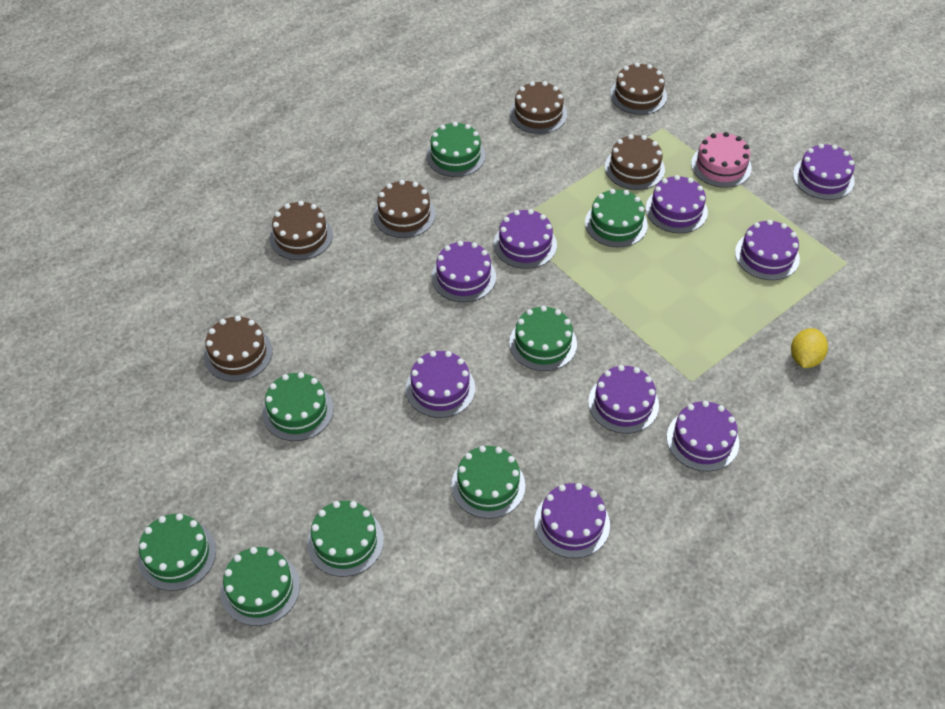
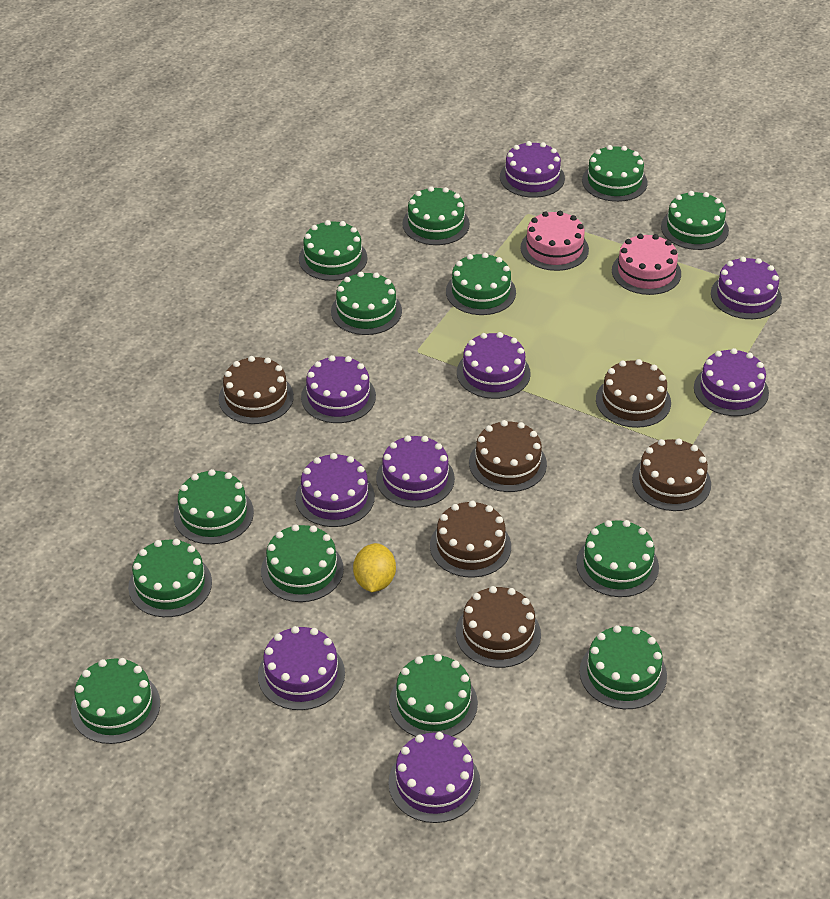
green cake: [138,513,216,591] [221,547,300,626] [262,372,333,441] [307,501,384,577] [426,122,486,177] [451,446,525,519] [509,306,577,371] [585,189,648,247] = 8 -> [71,658,160,744] [128,539,212,617] [173,469,254,544] [261,524,344,602] [299,220,368,281] [331,272,402,335] [389,654,478,737] [402,186,470,245] [446,253,516,315] [576,520,659,597] [579,625,667,709] [582,145,648,202] [661,191,729,250] = 13
pink cake: [691,132,752,188] = 1 -> [520,211,589,271] [612,234,681,295] = 2

